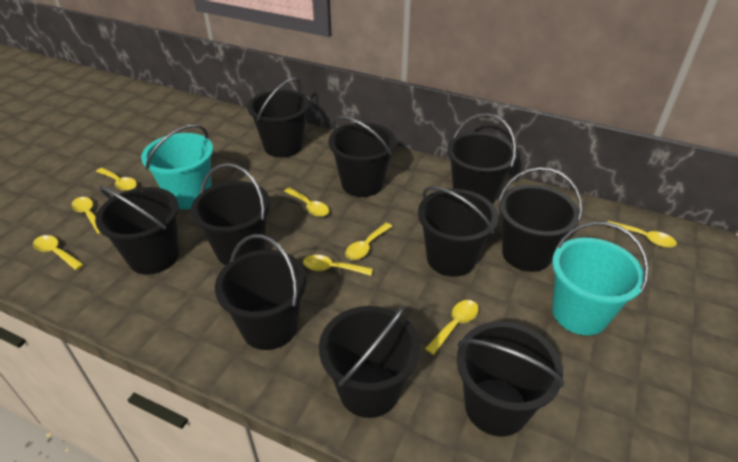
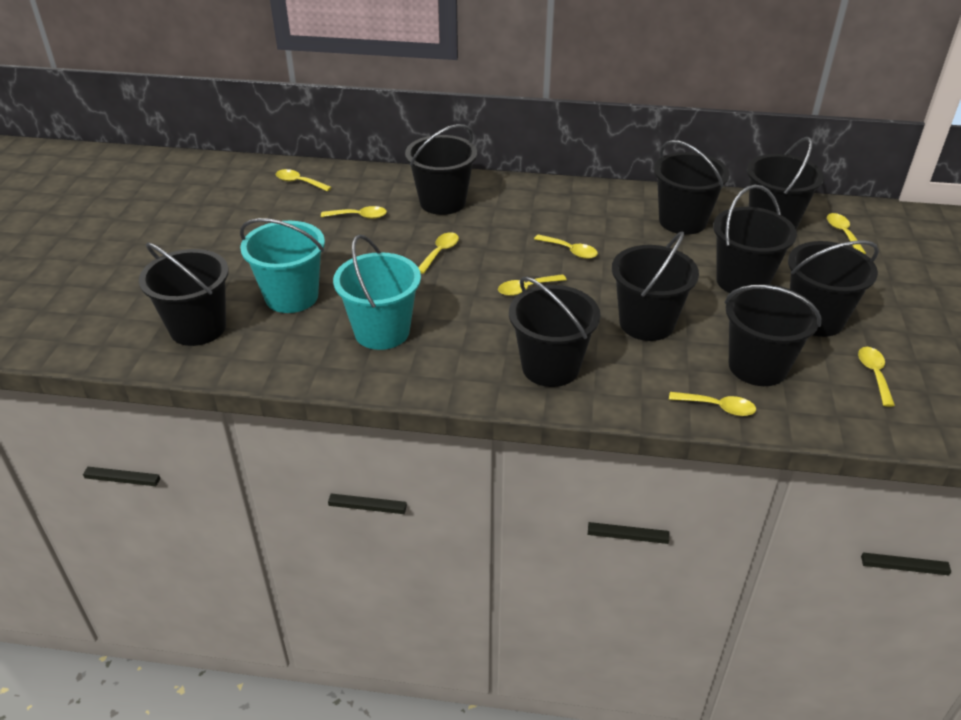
black bucket: [95,186,179,275] [191,163,271,265] [215,234,307,350] [247,77,309,157] [319,305,420,418] [329,116,396,197] [418,186,498,277] [447,113,517,204] [457,321,564,437] [499,167,583,272] = 10 -> [139,242,229,346] [405,124,477,215] [509,277,601,387] [612,231,699,341] [654,140,730,235] [713,185,797,293] [725,284,822,386] [747,137,824,229] [788,240,879,337] = 9

